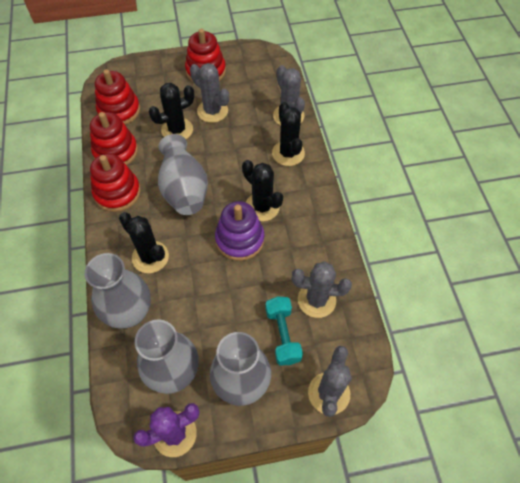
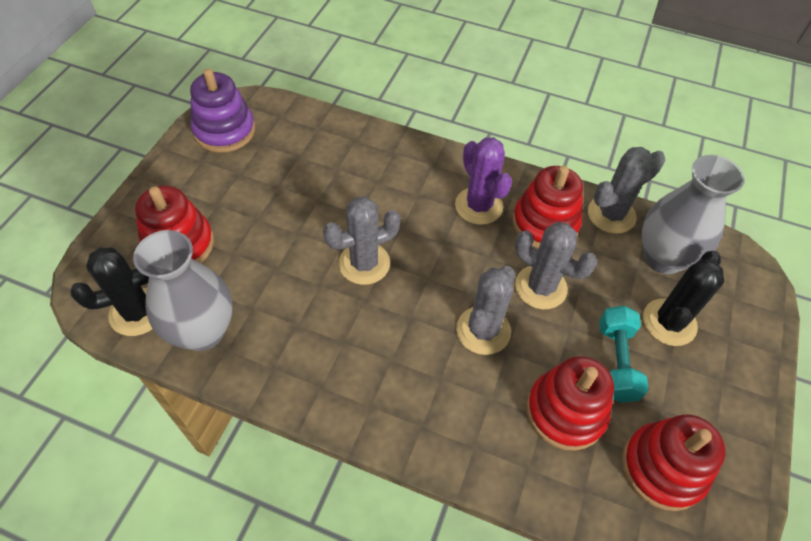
black cactus: [119,212,169,273] [149,83,195,139] [242,160,283,221] [272,102,305,166] = 4 -> [70,247,152,336] [643,251,724,346] = 2
grey vase: [84,253,151,328] [135,319,199,394] [158,134,208,215] [210,332,271,406] = 4 -> [133,230,233,351] [642,155,745,274] = 2

